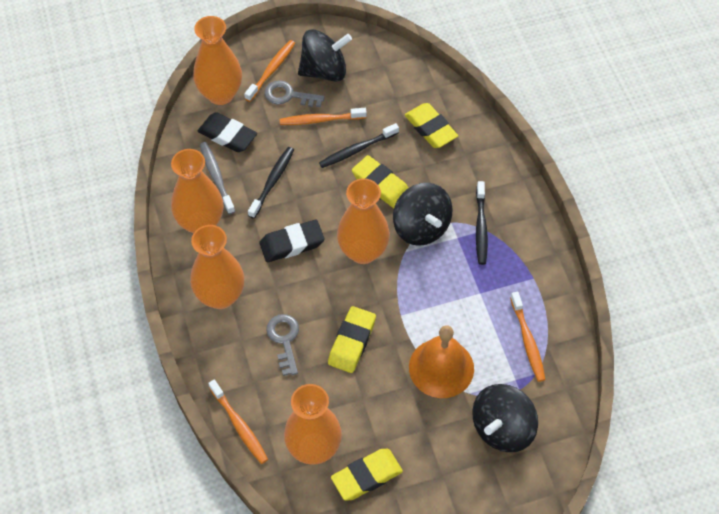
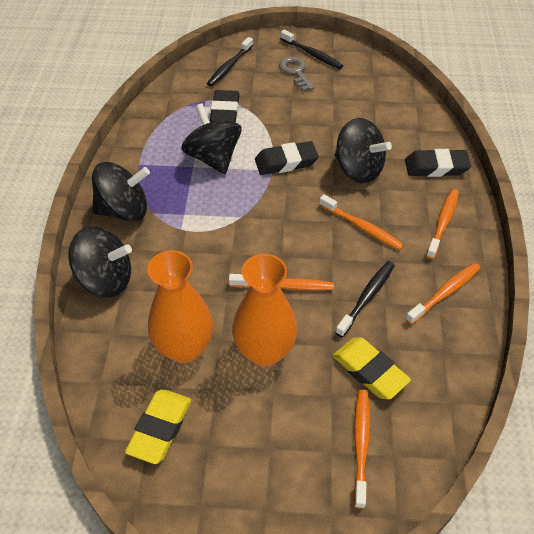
black eraser: [197,112,257,152] [259,220,325,262] = 2 -> [210,90,240,123] [255,141,319,175] [405,149,471,177] = 3
black spinning top: [298,29,352,82] [393,183,452,246] [472,384,538,453] = 3 -> [68,226,132,298] [92,162,150,221] [181,103,242,174] [335,118,392,183] = 4
grey key: [264,80,325,107] [266,314,299,376] = 2 -> [279,57,314,91] = 1
grey toothbrush: [200,142,235,214] = 1 -> none = 0
orange bell: [409,325,474,398] = 1 -> none = 0
orange toothbrush: [208,380,268,464] [244,40,295,102] [280,108,367,125] [510,292,546,382] = 4 -> [229,274,334,291] [319,194,404,250] [353,389,370,509] [405,263,480,325] [426,189,459,259] = 5
orange vase: [171,149,223,234] [190,225,244,309] [193,16,242,105] [284,384,342,465] [337,178,390,264] = 5 -> [147,250,213,363] [232,254,297,366] = 2
yellow eraser: [328,306,376,373] [331,449,403,501] [352,155,408,208] [405,103,458,148] = 4 -> [125,389,191,464] [333,337,411,399] = 2

